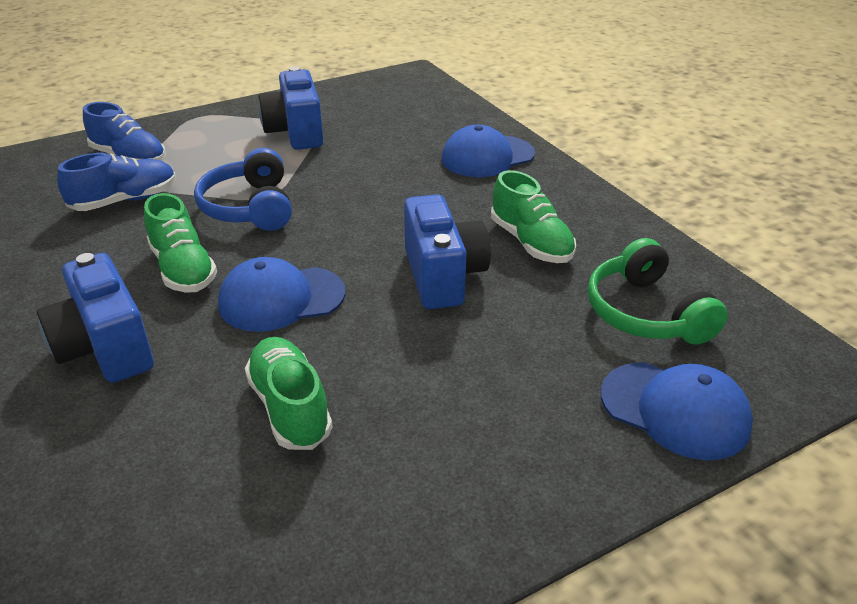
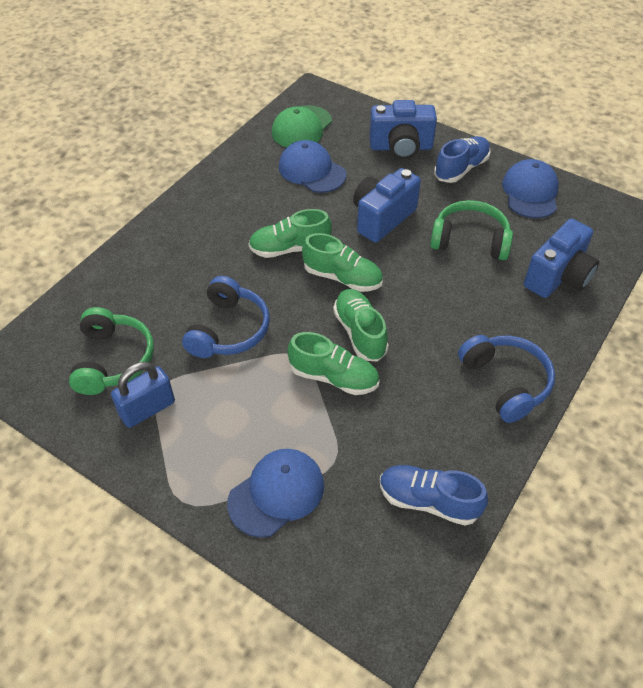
blue headphones: [194,148,292,231] = 1 -> [182,276,270,358] [458,335,555,423] = 2
blue padlock: none = 0 -> [111,362,175,428] = 1
green cap: none = 0 -> [272,105,332,147] = 1
green headphones: [588,238,728,345] = 1 -> [69,307,154,395] [430,200,513,260] = 2
green shoe: [144,193,217,293] [245,337,333,450] [491,170,576,263] = 3 -> [248,209,332,258] [288,332,379,395] [302,233,383,292] [333,289,389,362] = 4

